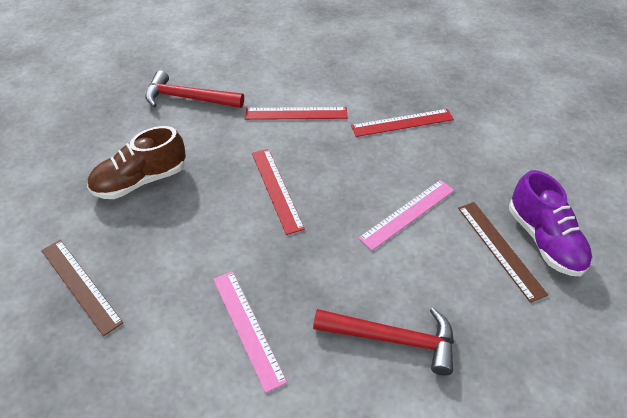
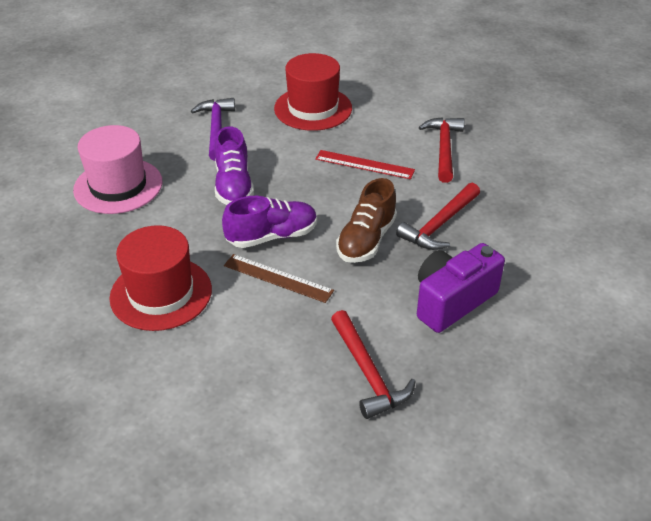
brown ruler: [41,240,123,336] [458,202,548,303] = 2 -> [224,254,334,303] = 1
pink hat: none = 0 -> [73,125,162,214] = 1
pink ruler: [213,271,287,393] [358,180,454,251] = 2 -> none = 0
purple camera: none = 0 -> [417,243,505,333] = 1
purple hammer: none = 0 -> [191,98,235,161] = 1
purple shoe: [509,170,592,276] = 1 -> [214,126,254,205] [222,196,317,248] = 2
red hammer: [145,70,244,108] [313,307,454,376] = 2 -> [331,310,416,419] [396,183,480,250] [419,117,465,183] = 3
red hat: none = 0 -> [110,225,212,331] [274,53,352,131] = 2
red ruler: [245,107,348,120] [252,149,305,235] [351,109,454,137] = 3 -> [315,150,415,179] = 1

